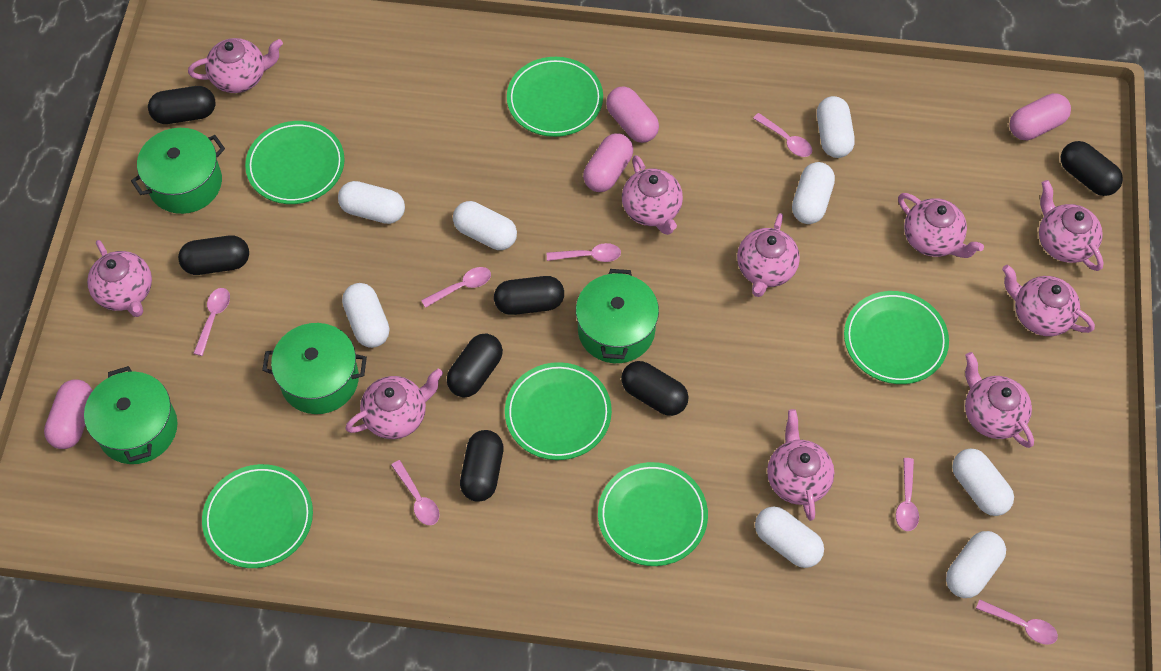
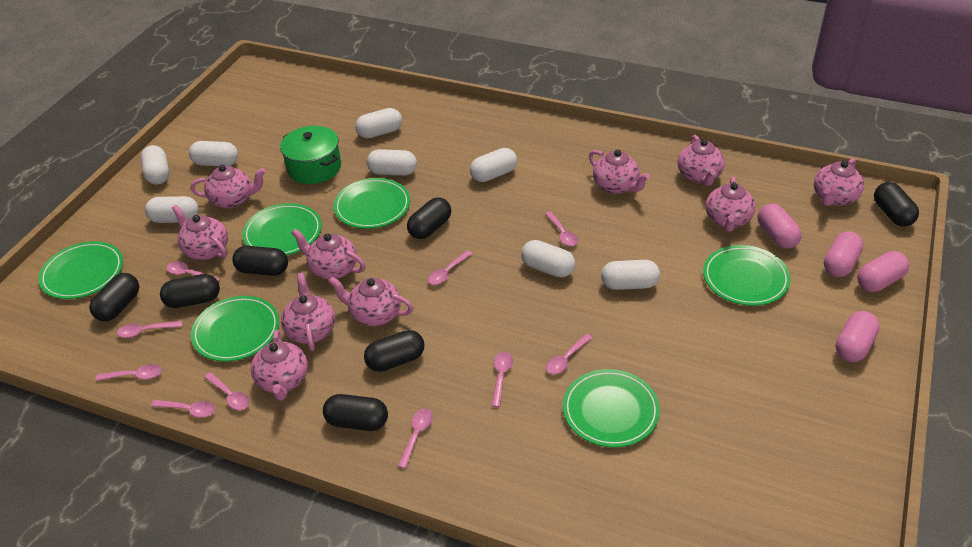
green pot: [84,366,178,464] [131,128,225,214] [262,323,367,414] [576,269,659,363] = 4 -> [280,126,341,184] = 1
pink spoon: [193,288,230,356] [391,460,440,525] [421,267,491,308] [547,243,621,262] [753,113,812,157] [896,458,919,531] [976,600,1058,645] = 7 -> [95,364,162,381] [117,321,183,338] [151,400,215,418] [166,262,220,282] [204,372,250,410] [398,408,433,469] [428,250,472,285] [491,351,513,407] [545,211,578,246] [546,334,592,374] = 10

